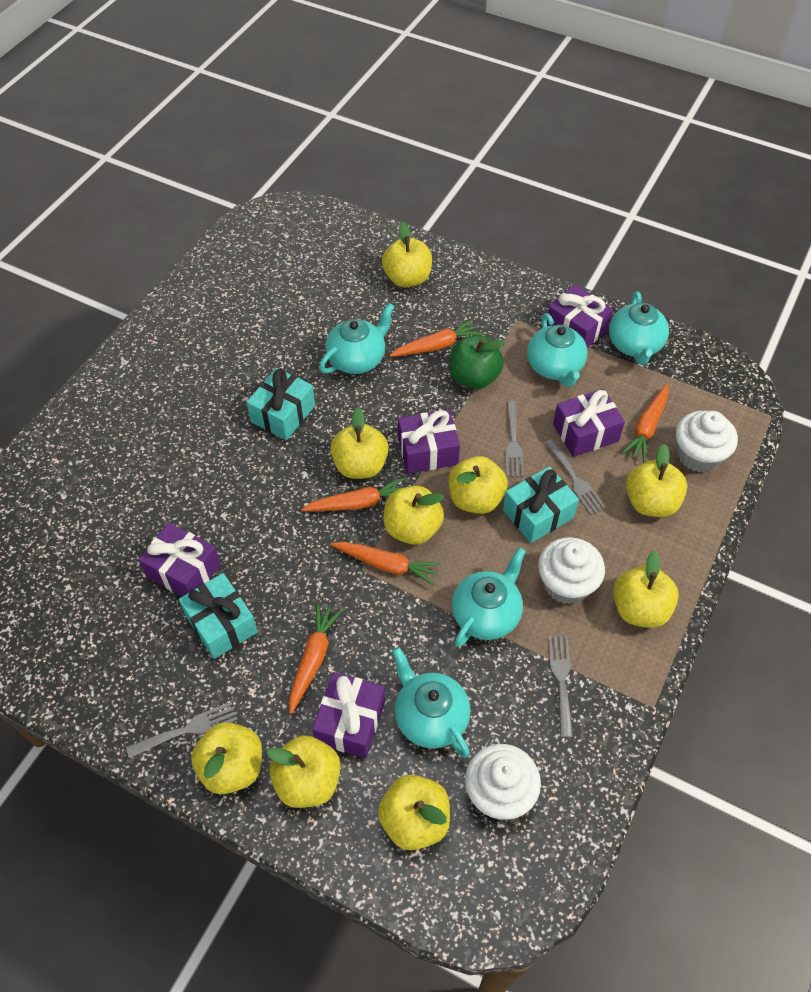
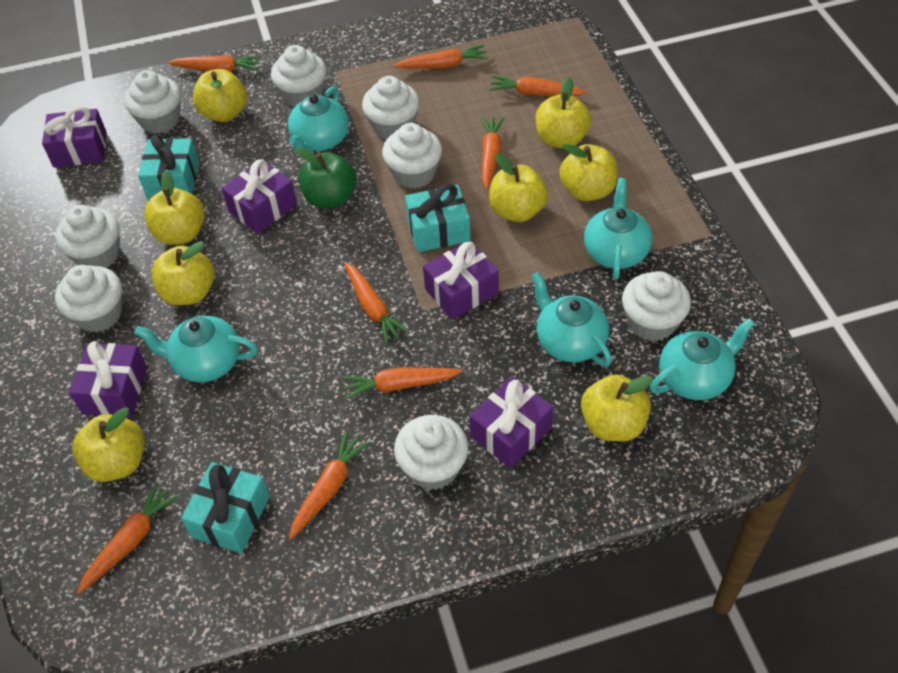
grey fork: [126,702,238,758] [505,401,524,477] [544,439,606,515] [548,636,573,738] = 4 -> none = 0
orange carrot: [289,603,342,714] [301,478,405,511] [331,542,441,585] [389,319,482,357] [622,384,668,462] = 5 -> [77,482,179,594] [168,55,261,72] [289,431,371,540] [342,367,463,400] [344,262,410,344] [393,45,488,68] [482,116,505,189] [489,75,587,96] = 8
white cupcake: [465,744,541,820] [538,537,605,604] [676,411,738,472] = 3 -> [55,205,120,268] [55,265,122,333] [124,70,181,134] [271,45,326,107] [362,76,420,140] [382,123,442,189] [394,415,468,490] [622,271,691,341] = 8
yellow apple: [191,722,262,794] [266,735,341,808] [330,407,389,479] [378,775,450,851] [382,222,432,287] [384,486,444,545] [449,456,508,514] [613,551,679,628] [626,444,687,517] = 9 -> [73,407,145,482] [144,171,205,245] [152,241,215,305] [193,69,247,122] [489,154,548,222] [536,77,591,149] [559,144,618,201] [581,375,653,441] = 8

